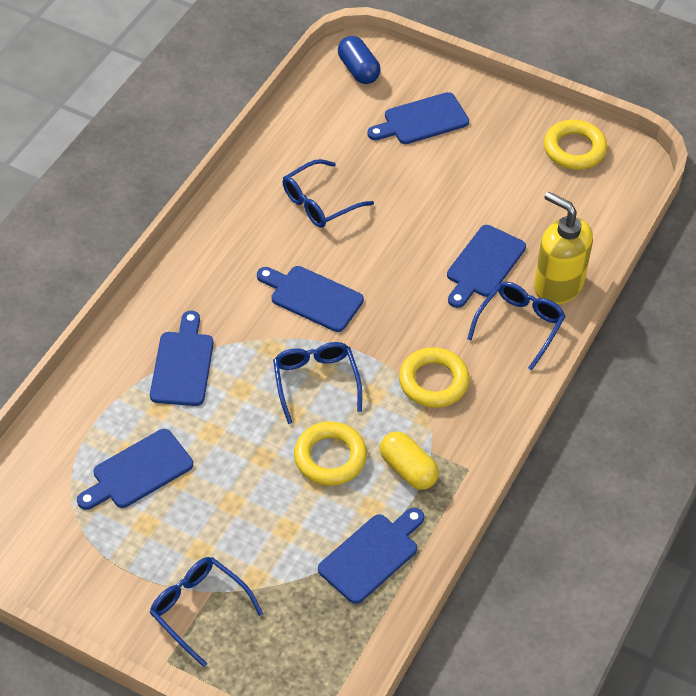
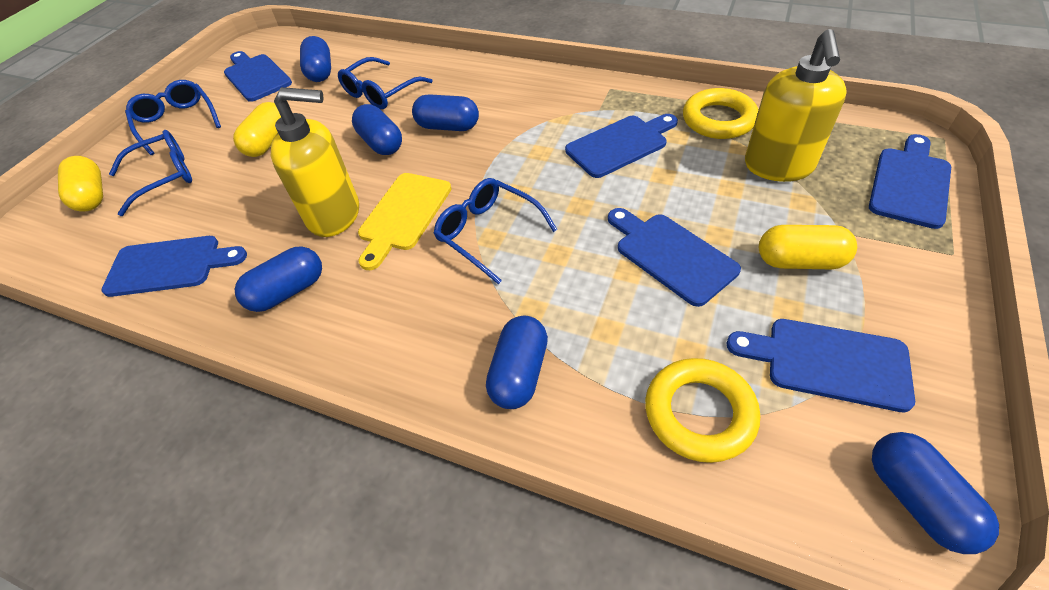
blue capsule: [338,36,380,84] = 1 -> [235,246,322,312] [300,36,331,82] [352,104,402,155] [412,94,479,131] [486,316,548,409] [872,432,999,554] = 6
yellow capsule: [380,432,439,490] = 1 -> [58,156,103,212] [233,102,281,157] [759,225,857,269] = 3
yellow cutting board: none = 0 -> [358,173,451,270] = 1
yellow ring: [294,422,367,486] [399,347,470,408] [544,120,607,170] = 3 -> [645,358,760,463] [683,88,758,139] = 2
yellow soap dispenser: [534,191,593,304] = 1 -> [271,87,359,237] [745,29,847,182] = 2

